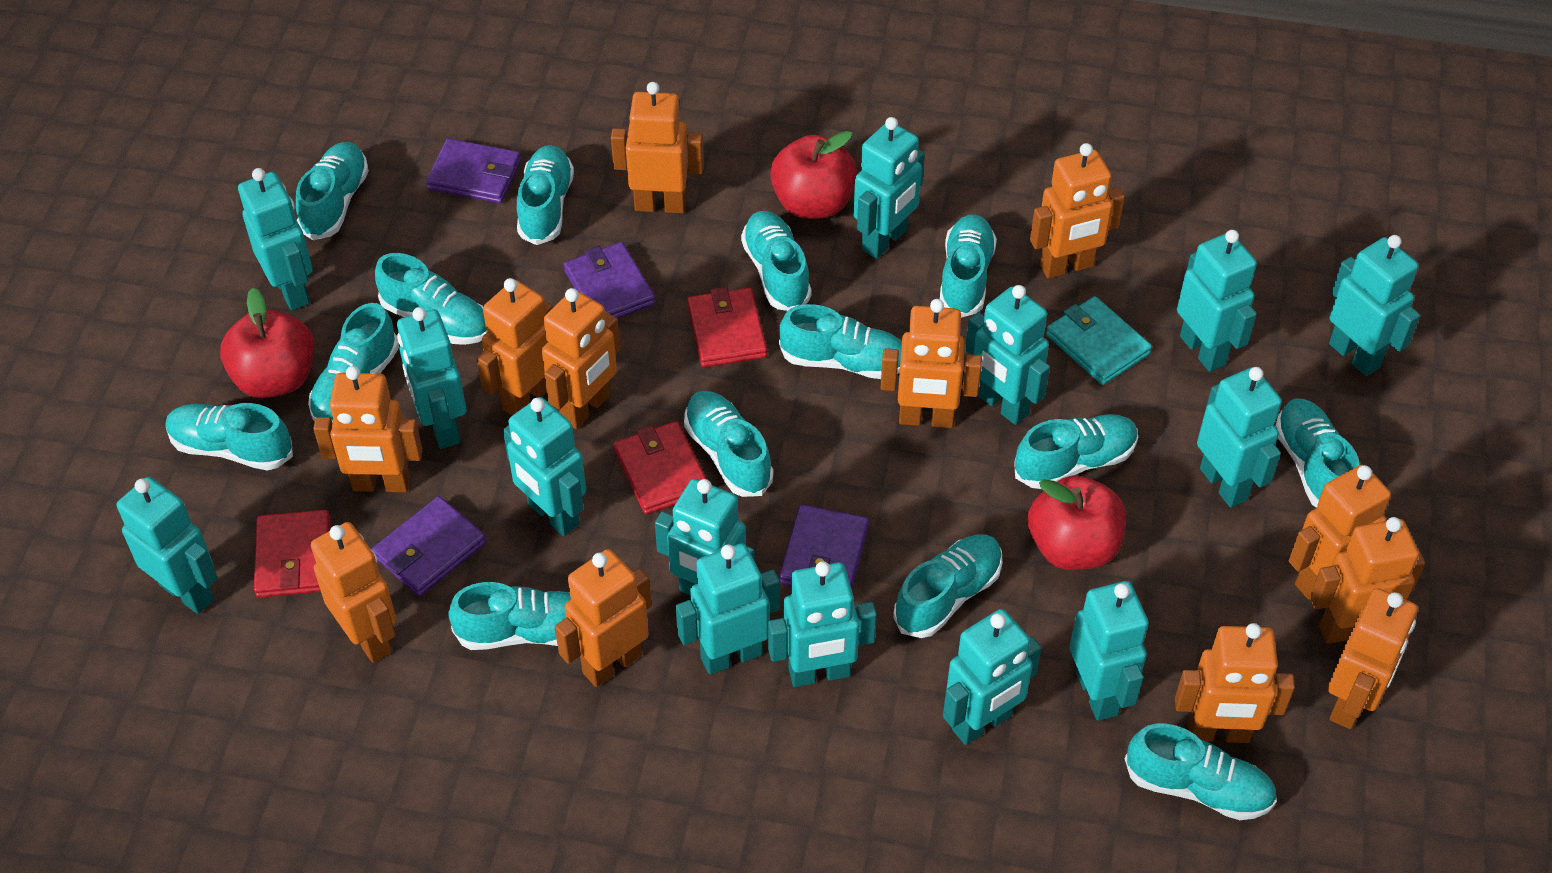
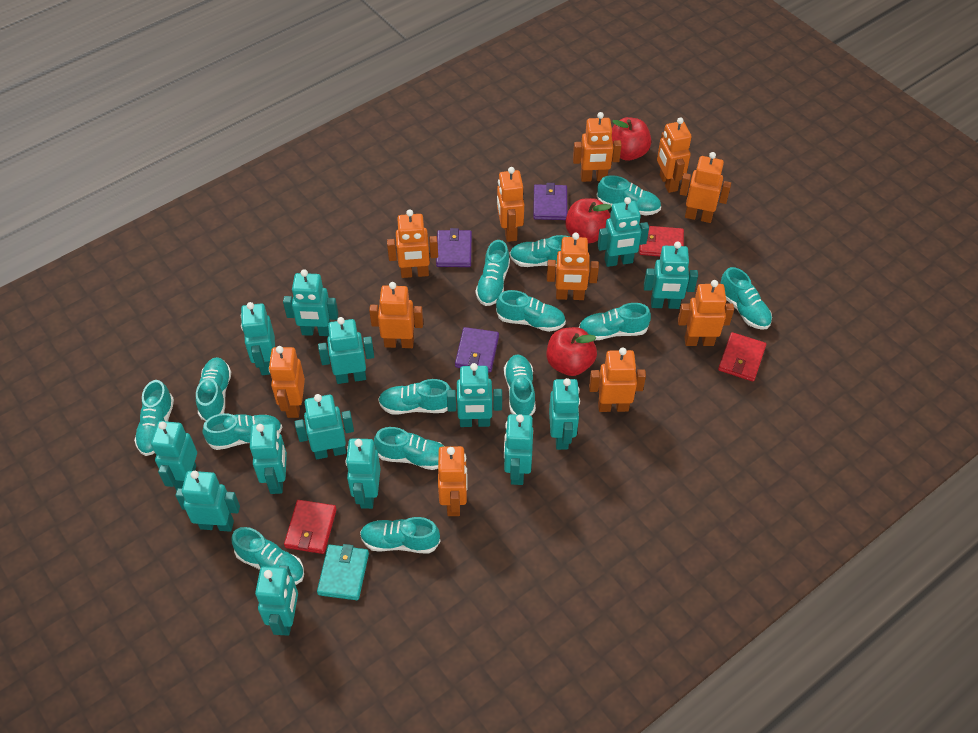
orange robot: [311,522,396,663] [313,366,423,492] [476,278,553,415] [542,288,620,429] [555,549,651,687] [611,82,704,214] [881,299,982,428] [1030,143,1125,279] [1175,623,1295,743] [1289,465,1391,600] [1310,517,1425,644] [1328,588,1418,729] = 12 -> [269,346,305,418] [369,282,423,348] [387,209,438,278] [438,446,467,516] [497,167,524,242] [547,233,599,300] [573,112,622,182] [589,347,646,412] [657,117,692,193] [678,280,734,346] [679,152,731,223] = 11
purple wallet: [372,496,487,597] [426,138,521,203] [564,242,656,319] [779,505,869,589] = 4 -> [436,228,472,267] [455,327,499,373] [533,183,567,220] = 3

